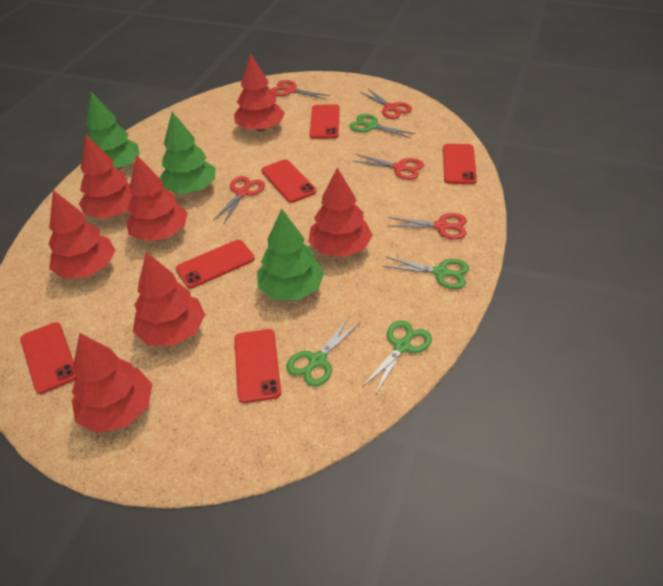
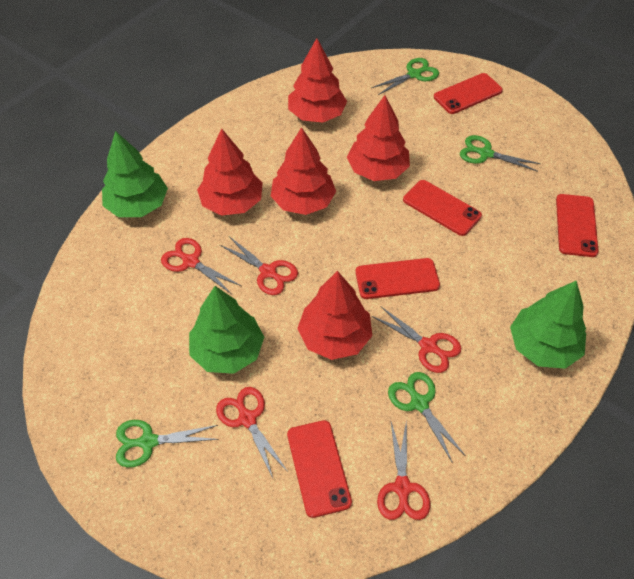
red phone: [20,322,76,394] [176,240,255,288] [234,329,281,403] [261,159,316,203] [310,104,340,139] [443,144,477,184] = 6 -> [287,420,352,518] [355,258,440,299] [403,180,482,236] [434,73,503,114] [556,194,599,257] = 5
red tree: [48,190,116,279] [72,333,152,433] [79,135,133,219] [126,155,188,242] [133,252,205,346] [234,53,285,131] [309,167,373,257] = 7 -> [197,128,263,216] [271,127,336,215] [288,38,347,123] [297,271,372,360] [347,95,410,181] = 5

